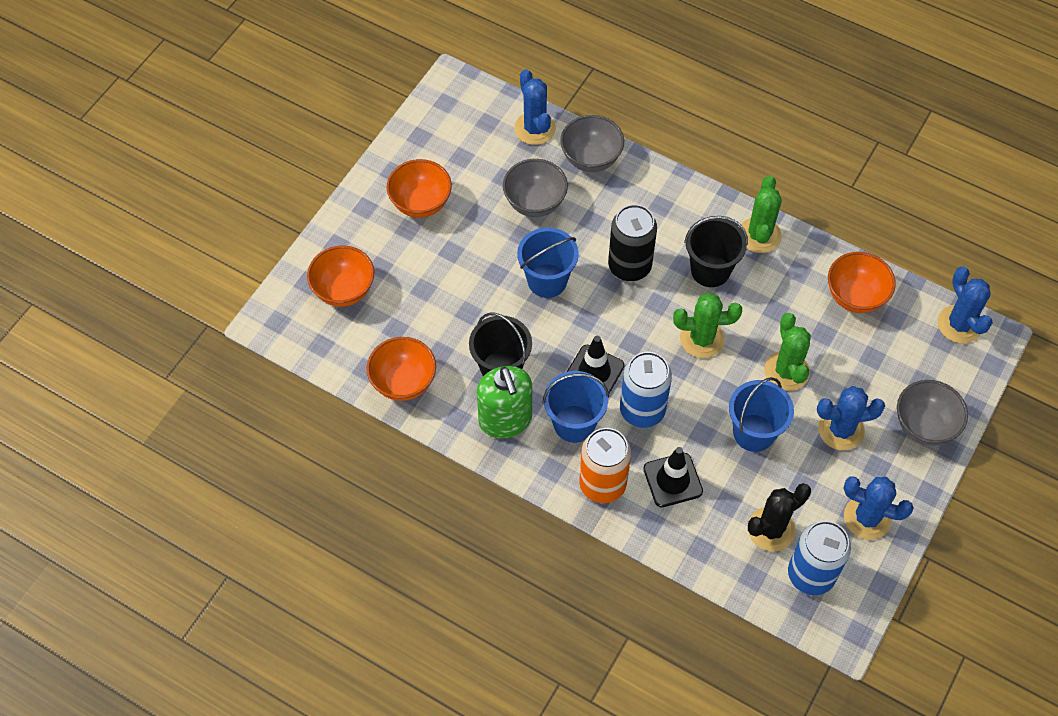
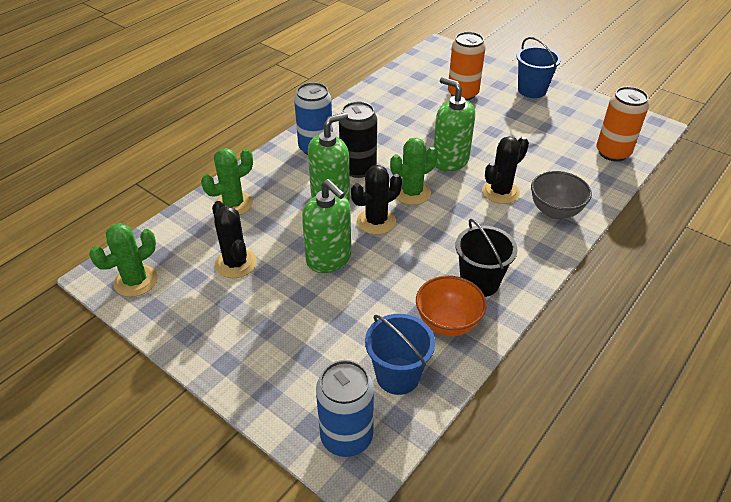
black bucket: [469,312,532,376] [684,216,748,287] = 2 -> [456,219,518,297] = 1
black cactus: [748,483,811,552] = 1 -> [212,201,257,278] [351,165,402,235] [482,136,529,204] = 3
black traffic cone: [567,336,624,394] [643,447,703,507] = 2 -> none = 0
blue bucket: [517,227,579,298] [543,371,609,443] [729,377,794,452] = 3 -> [365,314,435,395] [517,37,561,98] = 2
blue cactus: [514,69,556,145] [817,386,885,450] [843,476,914,540] [938,266,993,343] = 4 -> none = 0
green soap dispenser: [477,366,532,439] = 1 -> [302,179,351,273] [308,112,350,201] [434,77,475,171] = 3
grey bowl: [503,159,568,217] [560,115,624,172] [897,380,968,445] = 3 -> [531,171,592,219] = 1
orange bowl: [307,245,374,307] [367,337,436,401] [386,159,452,218] [828,252,896,313] = 4 -> [416,276,487,336] = 1
orange can: [579,428,631,503] = 1 -> [448,32,486,101] [596,87,649,161] = 2

